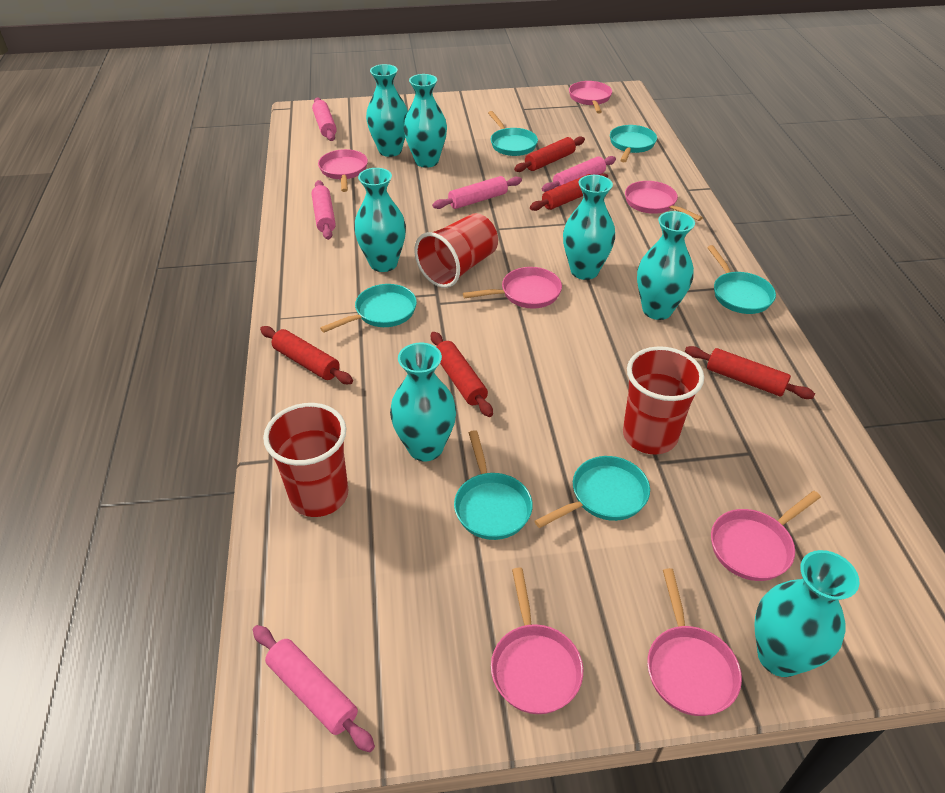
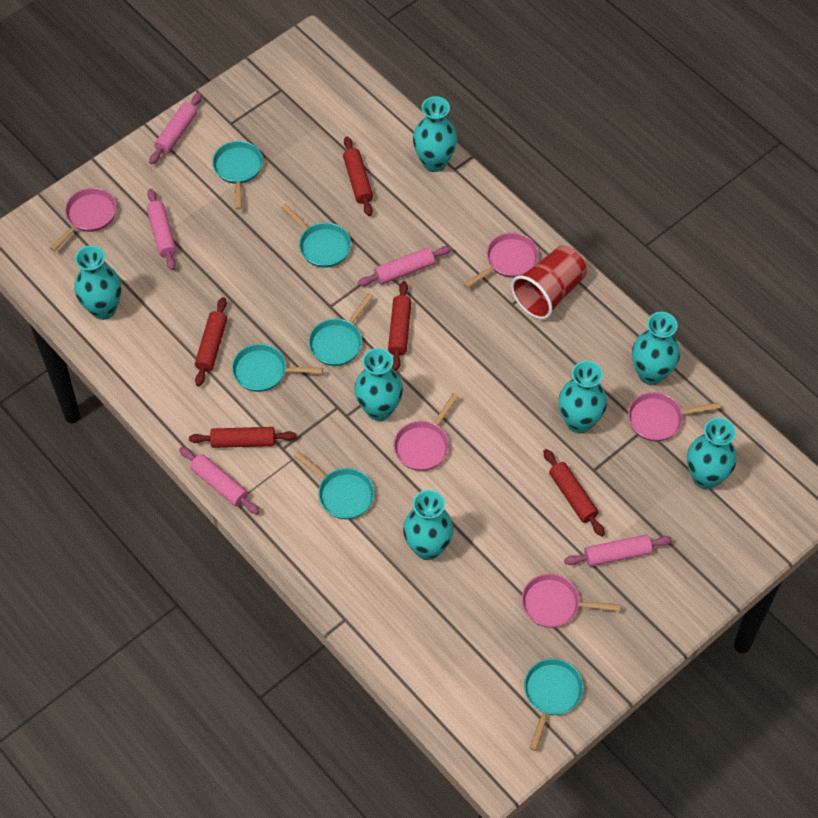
pink pan: [318,149,368,192] [463,267,562,309] [491,568,583,714] [569,81,612,113] [625,181,703,221] [647,568,742,716] [711,491,821,581] = 7 -> [50,188,116,251] [393,393,459,471] [464,232,539,288] [522,573,620,628] [628,392,721,441] = 5
red cup: [263,403,348,517] [415,213,498,288] [623,346,704,454] = 3 -> [511,245,587,319] = 1

